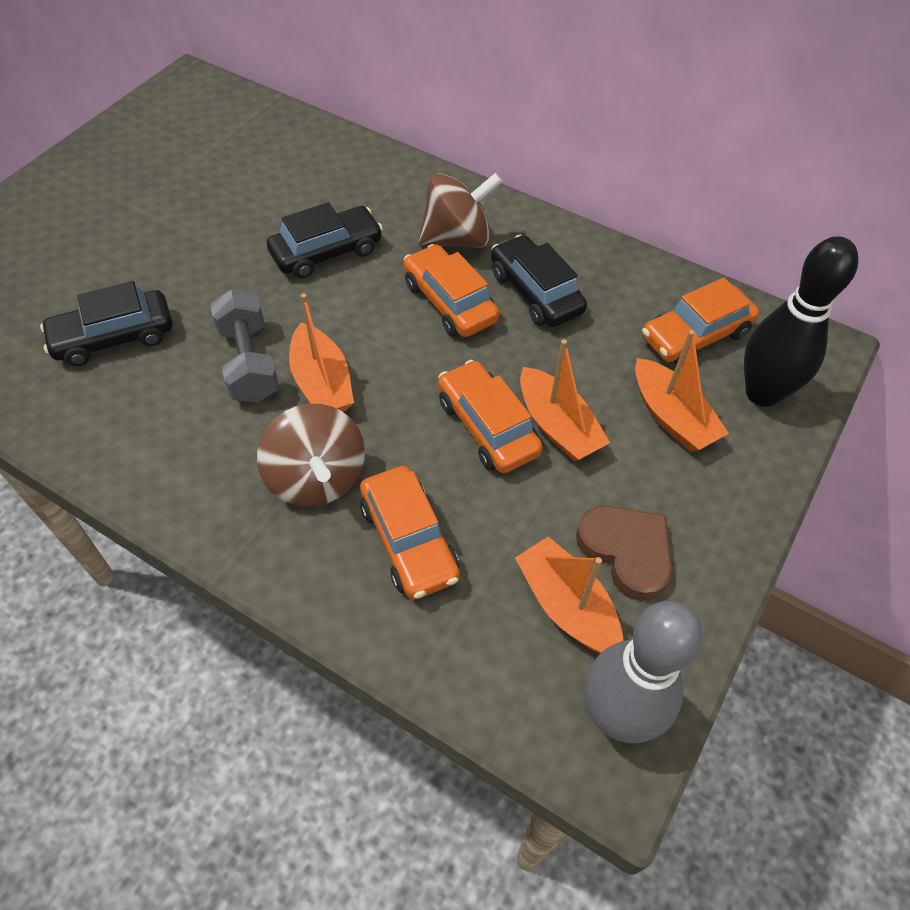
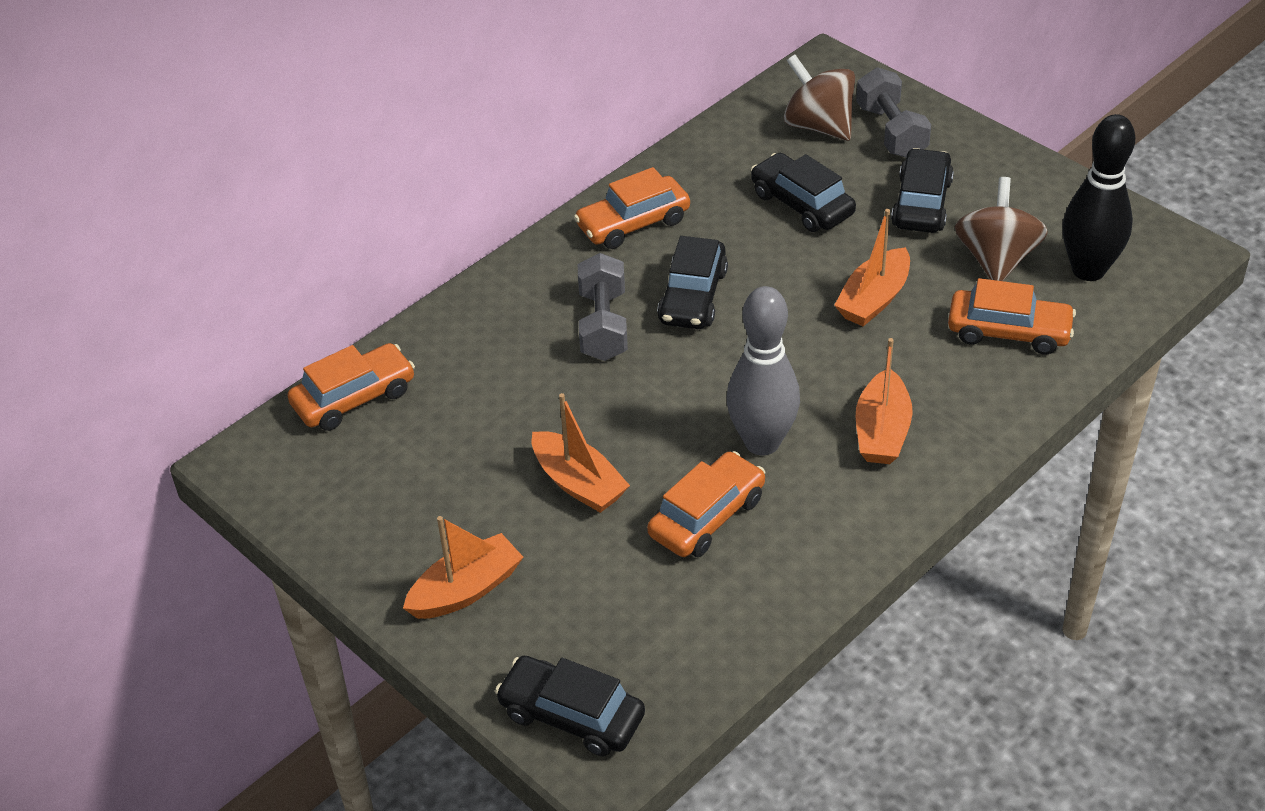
black car: [40,281,172,366] [267,202,383,278] [491,235,587,327] = 3 -> [495,656,645,756] [657,236,728,329] [751,153,856,232] [891,148,954,233] = 4
brown heart: [576,506,672,601] = 1 -> none = 0
grey dumbbell: [210,289,279,403] = 1 -> [578,253,628,361] [856,67,931,157] = 2

